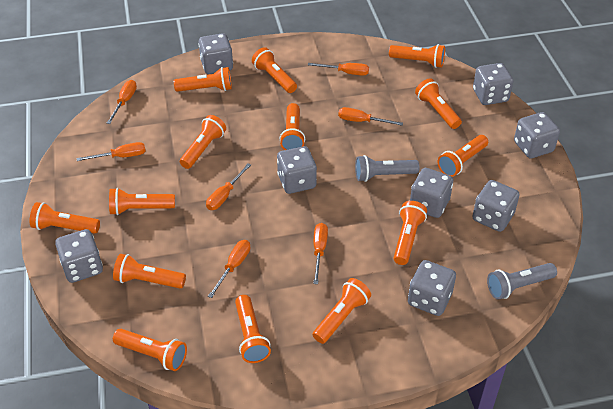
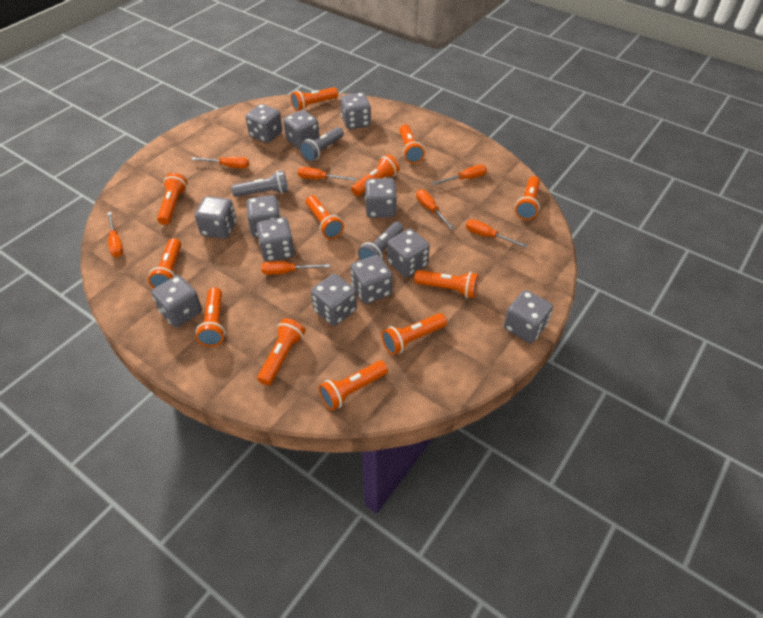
grey dice: [55,229,103,283] [198,33,233,74] [277,146,317,194] [408,260,456,316] [410,168,453,218] [472,180,520,232] [473,63,513,105] [514,112,560,159] = 8 -> [151,275,202,327] [195,196,236,239] [246,104,282,143] [246,195,281,238] [256,217,294,262] [283,110,320,149] [311,274,357,326] [341,93,371,129] [351,255,393,304] [365,178,397,218] [387,229,430,277] [504,290,553,343] = 12
grey flashlight: [355,155,419,182] [487,263,557,299] = 2 -> [231,170,288,197] [300,127,344,161] [358,222,403,260] = 3
orange flashlight: [30,202,100,234] [109,188,175,215] [113,254,186,289] [113,329,187,371] [174,67,232,92] [180,115,226,169] [235,295,271,363] [252,47,297,93] [280,103,305,150] [313,278,371,344] [389,44,445,68] [394,201,427,265] [415,78,462,129] [438,135,488,177] = 14 -> [148,238,181,288] [157,173,187,225] [196,287,225,347] [257,318,305,386] [291,87,338,111] [306,195,344,239] [319,361,388,410] [351,154,400,196] [382,313,447,355] [399,125,425,164] [414,270,479,298] [515,176,540,220] = 12

